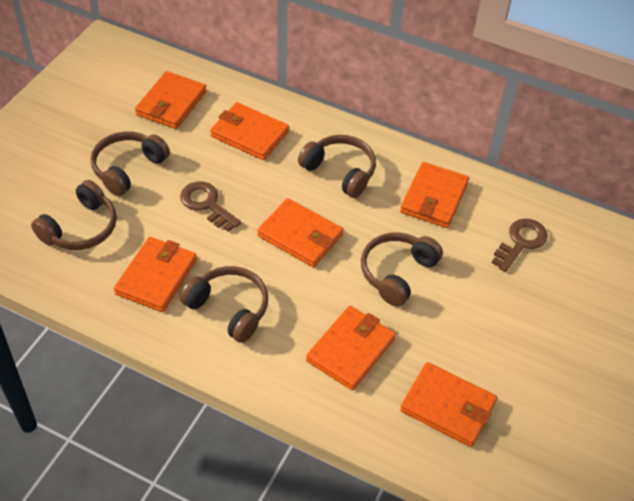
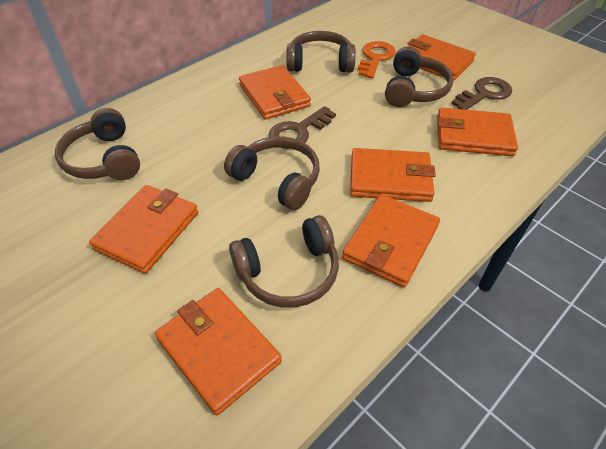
orange key: none = 0 -> [358,41,396,78] = 1

